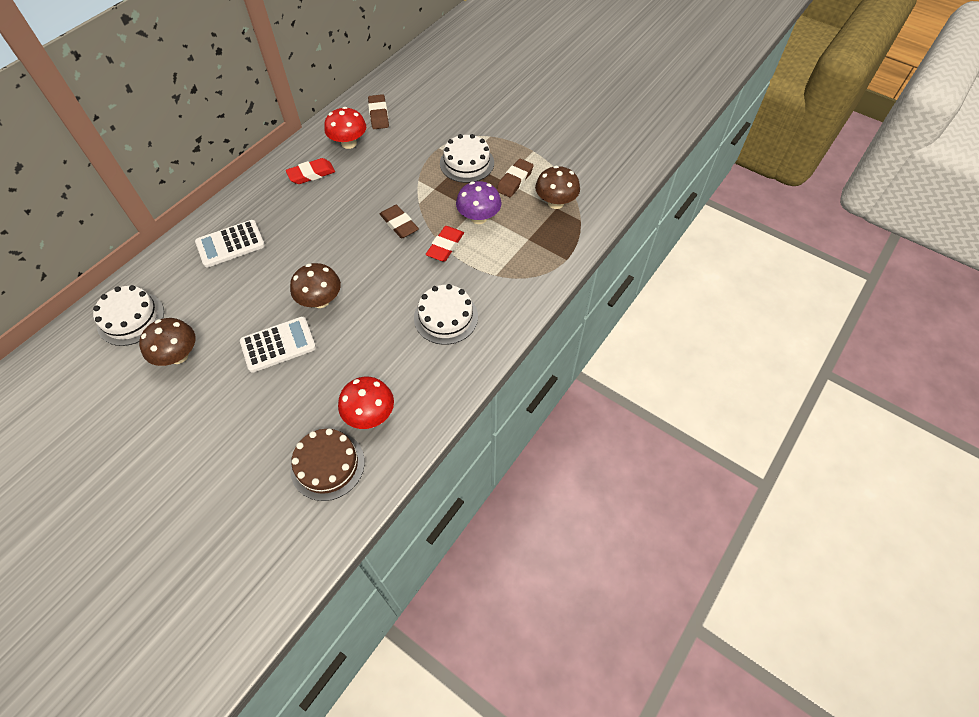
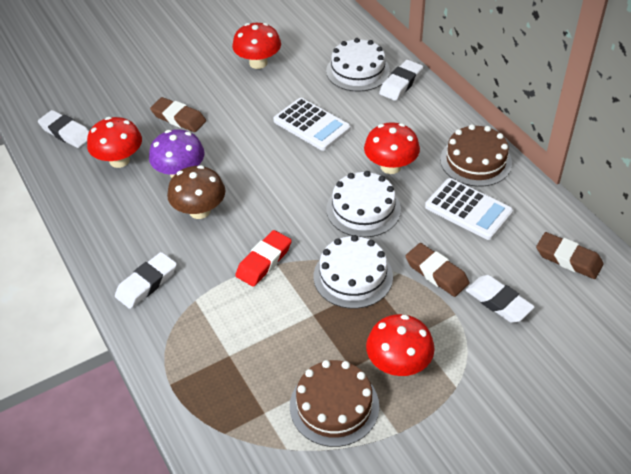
brown cake: [290,428,365,501] = 1 -> [290,360,379,447] [440,124,512,187] = 2
brown mushroom: [139,318,195,366] [290,263,341,308] [535,166,580,209] = 3 -> [167,165,226,219] = 1
red eraser: [286,158,335,184] [426,226,464,262] = 2 -> [235,230,292,287] = 1
red mushroom: [324,107,366,149] [338,377,394,429] = 2 -> [87,117,142,168] [232,23,281,69] [364,122,420,174] [366,314,435,376] = 4
white eraser: none = 0 -> [38,110,89,148] [115,252,177,309] [379,60,423,101] [466,275,535,323] = 4

